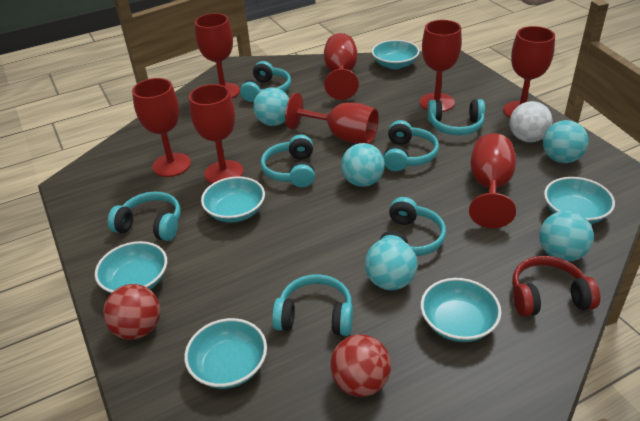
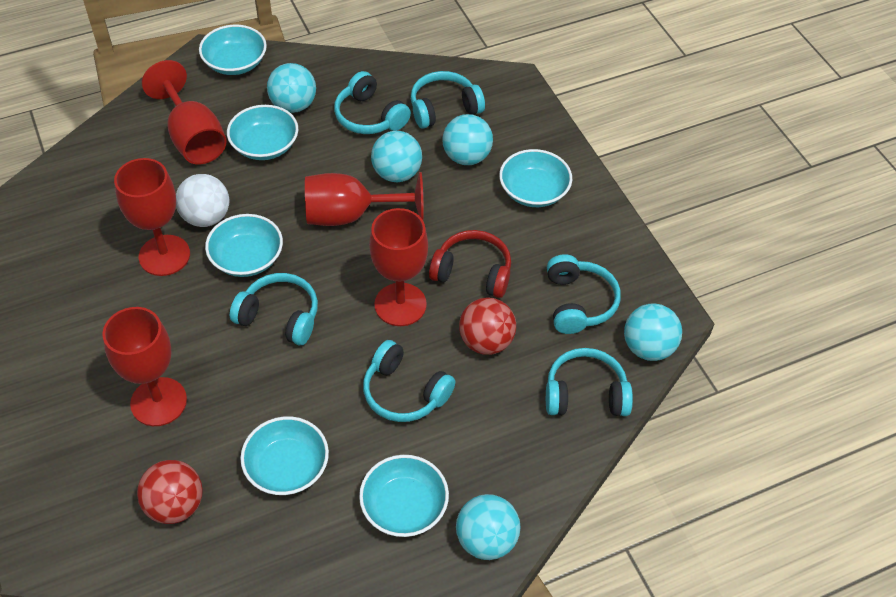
red goblet: [132,78,191,177] [189,84,244,184] [195,13,240,98] [285,93,379,144] [324,33,359,100] [420,20,462,112] [469,133,516,228] [503,26,555,118] = 8 -> [102,307,187,426] [114,158,190,276] [142,60,227,165] [305,172,424,226] [369,208,428,326] = 5
turquoise headphones: [108,191,181,241] [240,61,291,102] [261,135,315,187] [272,274,353,336] [380,197,446,256] [383,120,439,171] [428,99,485,135] = 7 -> [230,273,318,345] [334,71,411,134] [363,340,455,422] [411,71,485,129] [546,348,633,416] [547,254,621,334] = 6

